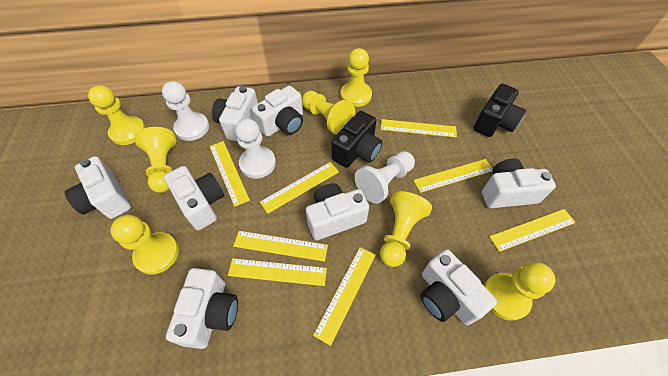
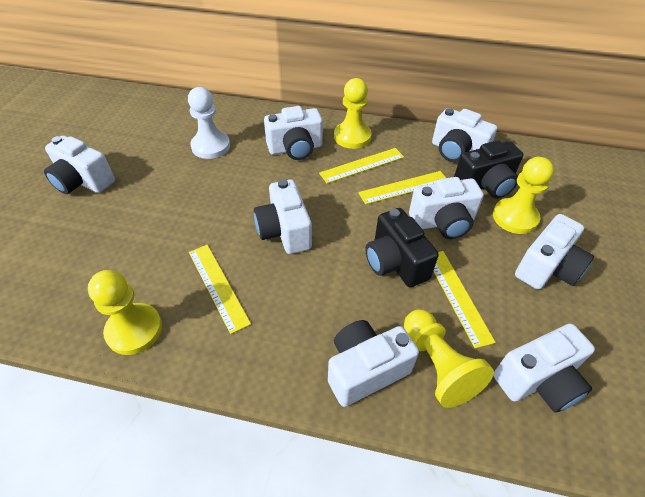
white pawn: [162,81,209,141] [235,118,276,179] [355,151,415,204] = 3 -> [188,87,230,159] = 1
yellow pawn: [88,85,146,145] [110,215,179,275] [135,127,176,193] [302,91,355,135] [341,48,372,107] [380,191,432,267] [484,262,556,321] = 7 -> [88,270,162,355] [334,78,372,149] [404,309,494,408] [493,157,554,234] = 4
yellow ruler: [210,141,250,207] [228,258,327,286] [233,231,328,262] [260,162,339,214] [313,247,376,346] [381,119,457,138] [413,159,493,193] [489,209,576,252] = 8 -> [189,245,251,334] [319,148,404,183] [358,171,446,204] [433,251,496,348] = 4

